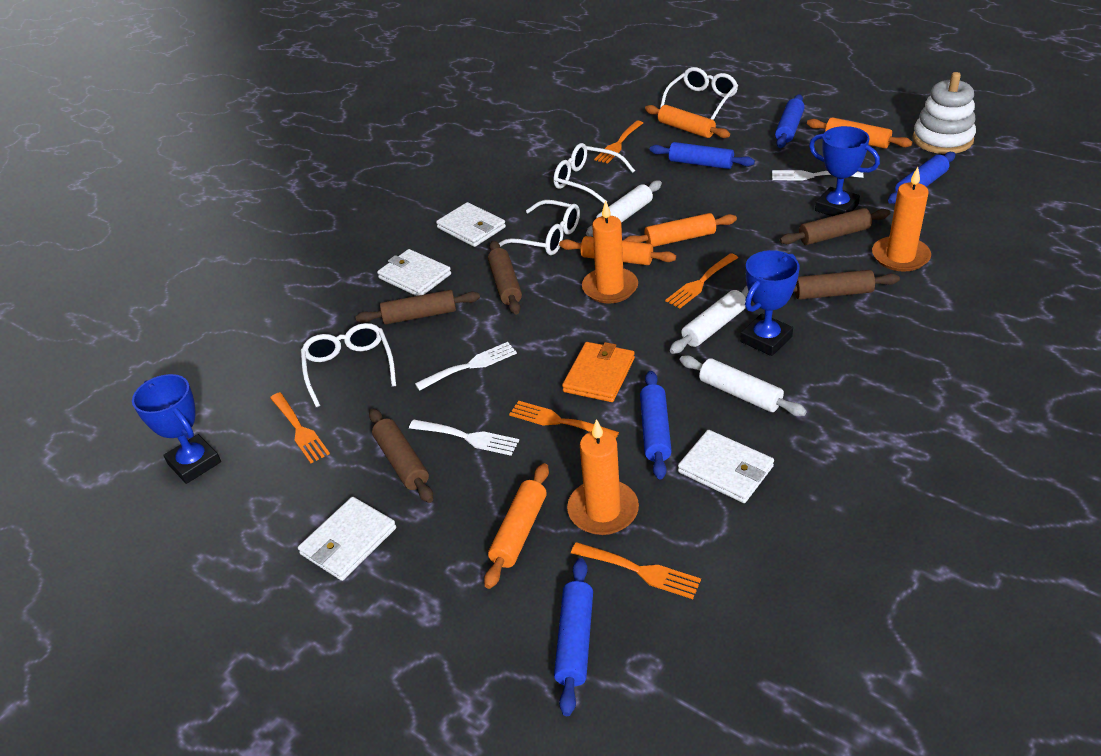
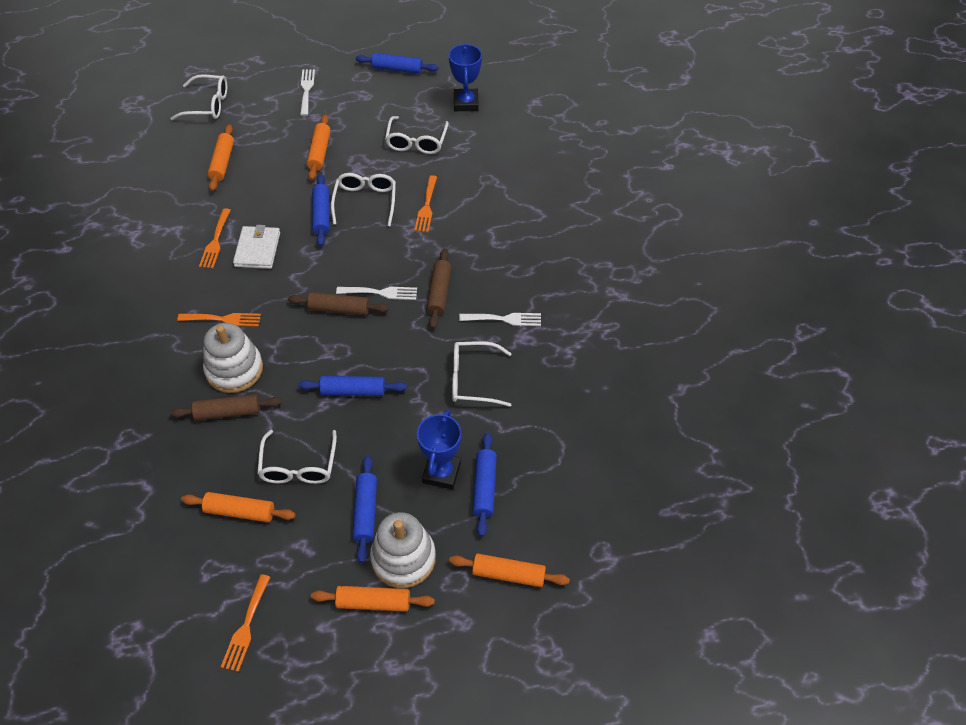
blue trophy: [132,374,221,484] [740,250,800,356] [809,126,880,216] = 3 -> [417,410,461,490] [448,43,482,111] = 2
brown rolling pin: [355,290,480,324] [369,409,433,503] [488,241,522,315] [780,208,890,245] [793,270,900,300] = 5 -> [170,394,282,421] [288,292,389,316] [427,248,451,329] = 3
orange candle: [567,419,639,535] [582,201,638,303] [872,167,931,272] = 3 -> none = 0
orange fork: [270,392,330,463] [509,401,619,439] [571,542,701,599] [594,121,643,163] [665,253,738,309] = 5 -> [177,313,261,327] [199,208,231,268] [221,574,270,672] [414,175,437,232] = 4
orange wallet: [562,342,635,402] = 1 -> none = 0
white glasses: [301,323,396,407] [499,200,580,255] [554,143,635,203] [660,67,738,120] = 4 -> [170,74,227,120] [257,430,337,484] [331,173,396,227] [385,116,449,154] [452,341,512,407] = 5
white rolling pin: [586,180,662,236] [670,286,749,354] [680,355,807,416] = 3 -> none = 0
white stacking toy: [913,72,976,154] = 1 -> [203,323,263,393] [370,512,436,588] = 2
white wallet: [298,497,396,581] [377,249,451,296] [436,202,506,247] [678,430,774,503] = 4 -> [233,225,280,269] = 1

